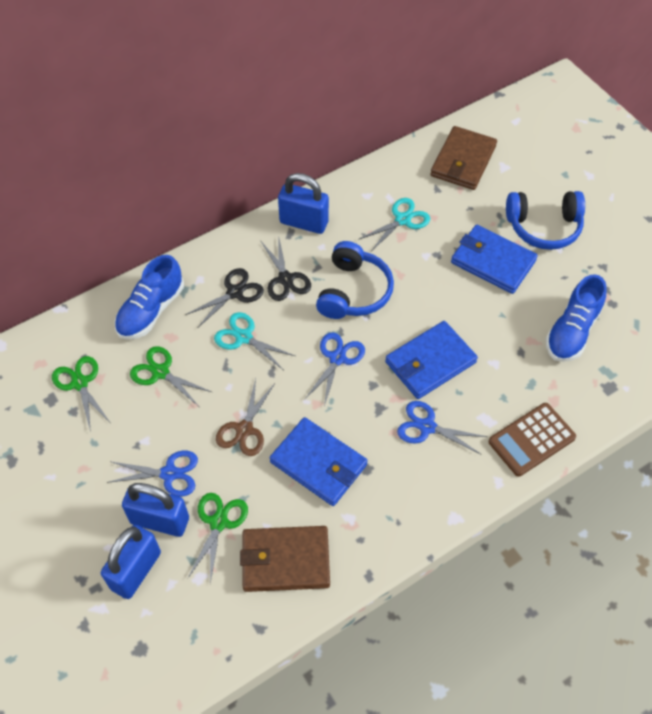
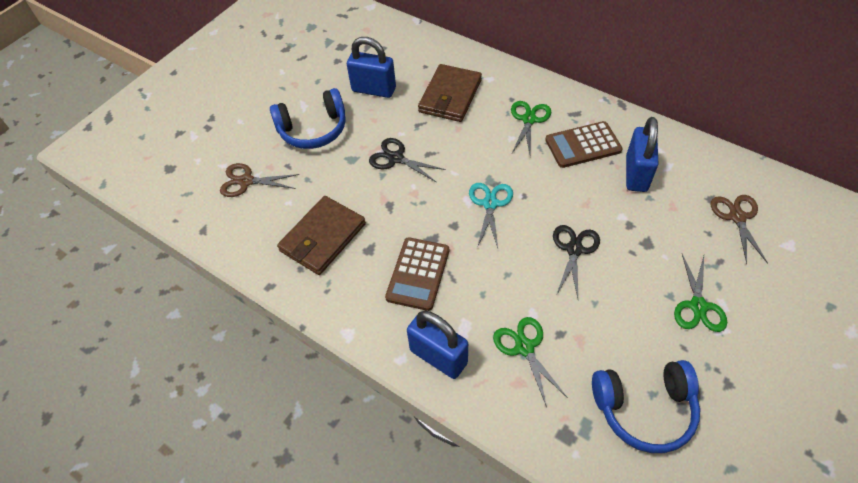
blue scissors: [107,450,198,496] [305,332,365,406] [397,401,488,455] = 3 -> none = 0
blue shoe: [115,255,184,339] [546,274,607,362] = 2 -> none = 0
blue wallet: [270,417,368,506] [385,321,478,399] [451,225,538,294] = 3 -> none = 0
brown calculator: [488,403,576,477] = 1 -> [385,237,449,311] [545,121,623,168] = 2
brown scissors: [216,379,275,456] = 1 -> [220,163,299,197] [711,195,768,264] = 2
turquoise scissors: [214,312,295,369] [358,198,430,251] = 2 -> [469,183,513,248] = 1

